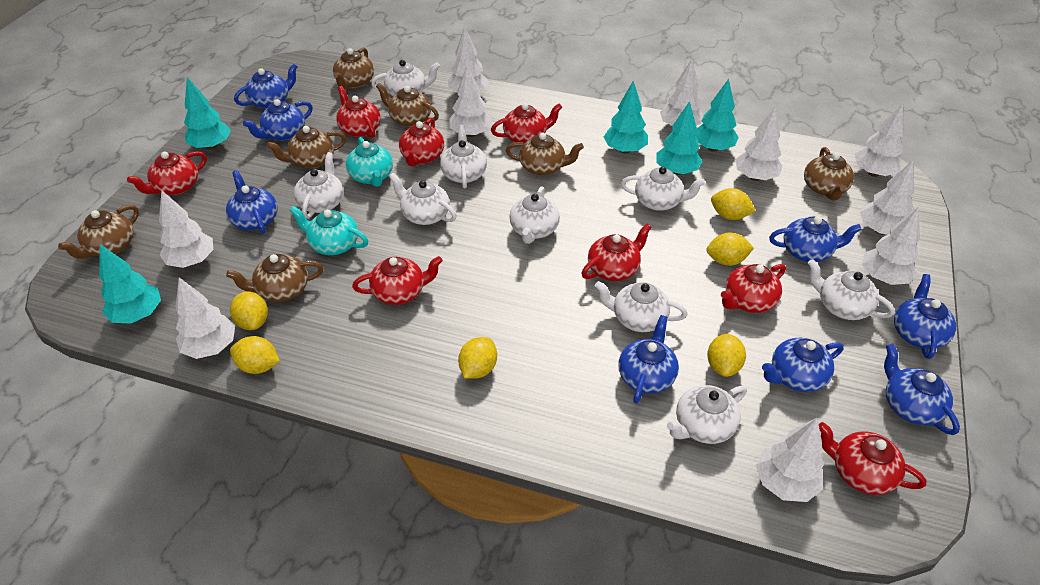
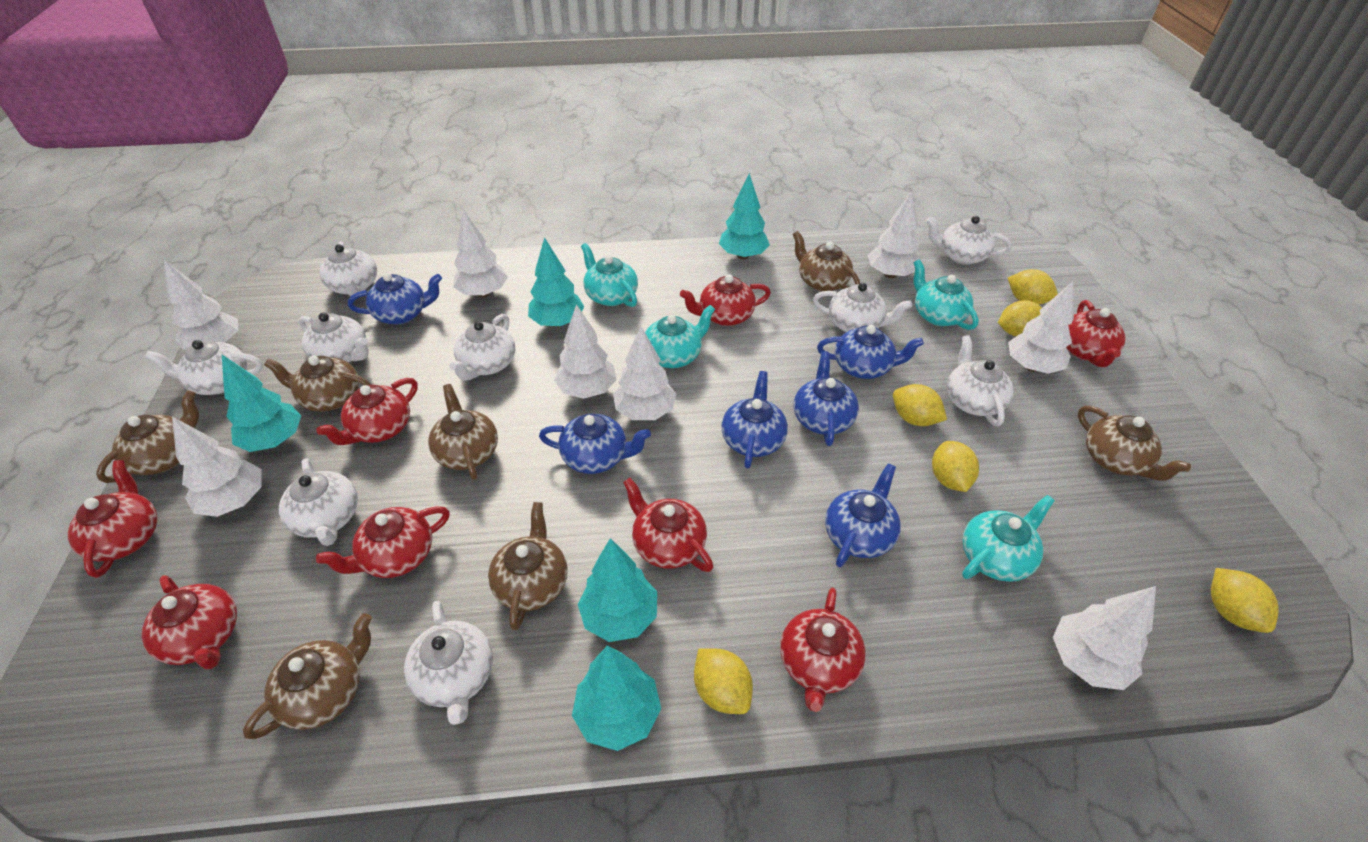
blue teapot: [226,170,278,234] [234,64,297,109] [243,99,313,141] [618,315,679,404] [762,338,844,392] [769,216,862,262] [884,344,960,435] [894,274,956,359] = 8 -> [348,273,442,324] [539,414,651,474] [721,371,788,468] [794,351,859,446] [817,325,924,379] [825,463,901,567] = 6
turquoise teapot: [289,206,368,255] [346,137,393,187] = 2 -> [581,243,638,307] [645,305,715,368] [913,259,979,330] [962,495,1055,582] = 4
white tree: [159,190,213,268] [176,277,235,359] [448,27,489,93] [449,65,492,137] [660,59,704,126] [735,108,783,181] [756,418,824,502] [855,103,905,177] [860,160,914,235] [862,207,920,285] = 10 -> [164,260,238,350] [172,417,262,517] [453,209,508,297] [554,304,617,399] [613,327,676,420] [867,191,921,278] [1008,282,1074,374] [1053,586,1156,690] = 8

